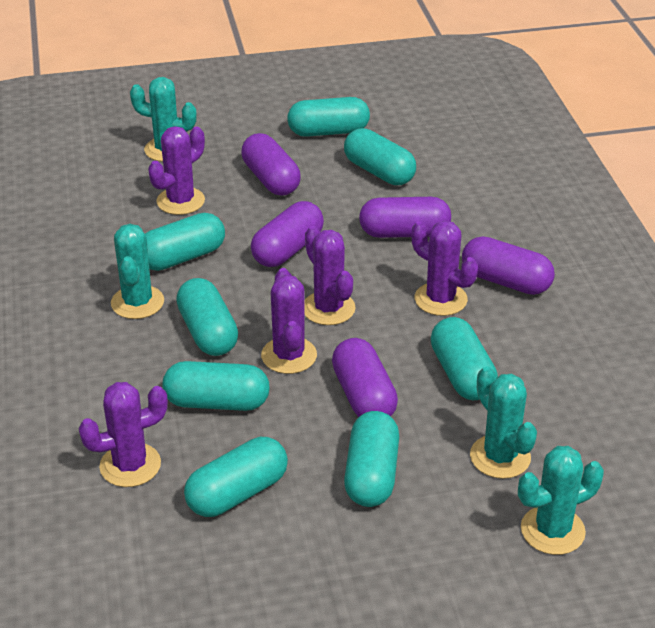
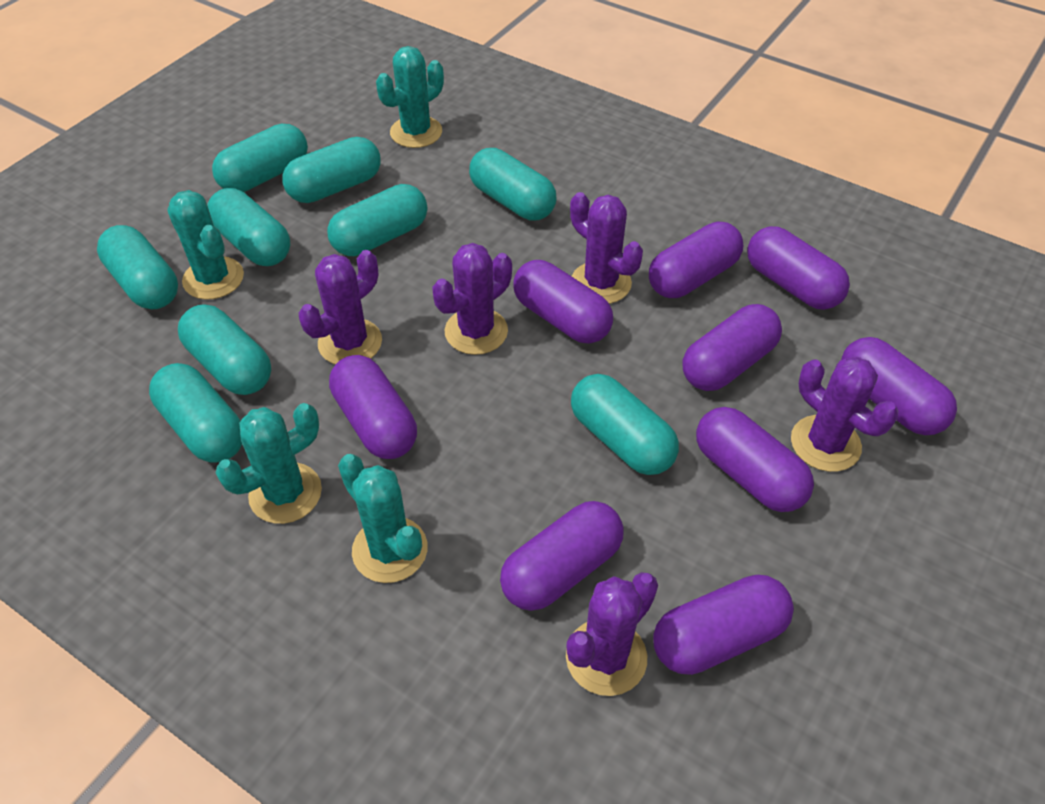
purple capsule: [241,133,301,196] [251,201,324,267] [332,338,398,417] [359,197,451,238] [462,236,555,295] = 5 -> [329,355,417,459] [500,501,623,611] [513,260,613,344] [649,221,743,298] [653,575,794,675] [682,304,782,391] [696,407,814,512] [747,226,850,310] [841,337,957,435] = 9
turquoise capsule: [145,213,225,271] [162,361,270,411] [176,278,238,356] [184,437,288,517] [287,97,370,137] [344,128,416,185] [344,411,399,507] [431,317,498,400] = 8 -> [97,225,178,310] [149,363,242,463] [178,304,271,395] [207,188,290,266] [212,124,308,192] [282,137,381,203] [327,184,427,256] [469,148,557,221] [571,374,679,475] = 9

